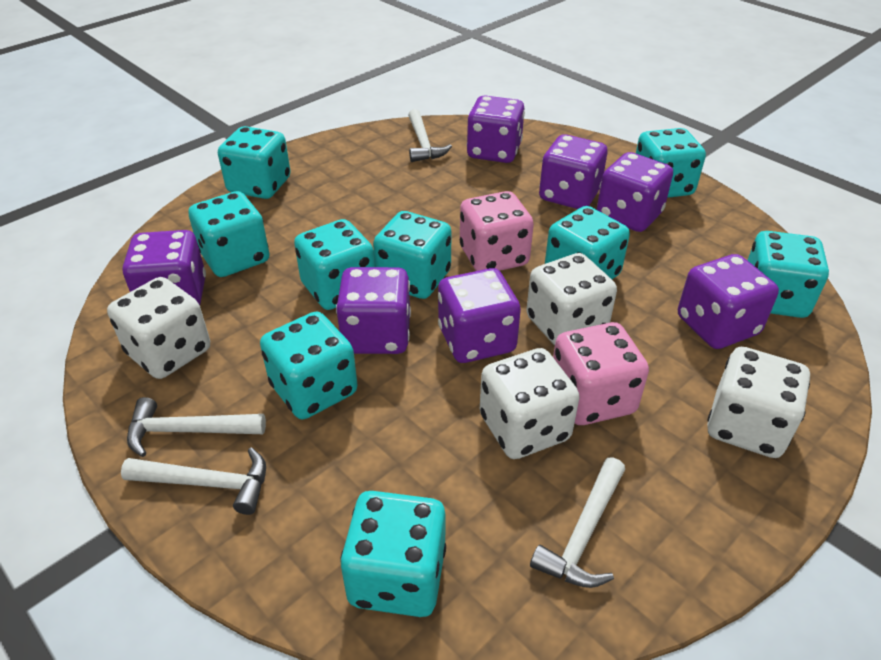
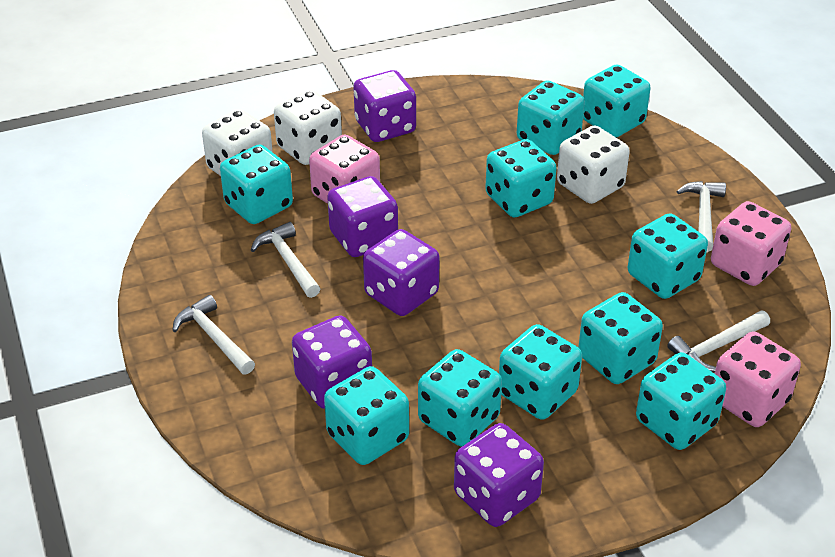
pink dice: [460,191,534,271] [553,322,649,425] = 2 -> [309,134,380,204] [711,201,791,286] [715,331,801,427] = 3
purple dice: [123,230,206,305] [336,267,411,354] [438,268,521,363] [467,95,525,163] [539,134,607,209] [597,152,673,232] [678,254,779,349] = 7 -> [292,316,372,409] [327,176,398,257] [353,70,416,142] [363,229,440,316] [454,423,544,527] = 5
turquoise dice: [189,191,270,277] [218,126,290,199] [260,312,357,419] [294,219,375,310] [340,491,446,617] [373,211,452,299] [545,206,630,279] [636,128,706,198] [747,231,829,318] = 9 -> [220,144,293,224] [324,366,409,465] [418,349,502,447] [485,139,557,218] [499,324,582,420] [517,80,585,155] [578,292,663,384] [583,65,651,137] [628,213,708,299] [636,352,726,450] = 10
white dice: [107,277,210,379] [480,348,580,459] [526,253,617,345] [707,347,810,458] = 4 -> [202,109,273,176] [274,90,342,165] [557,125,630,204] = 3

